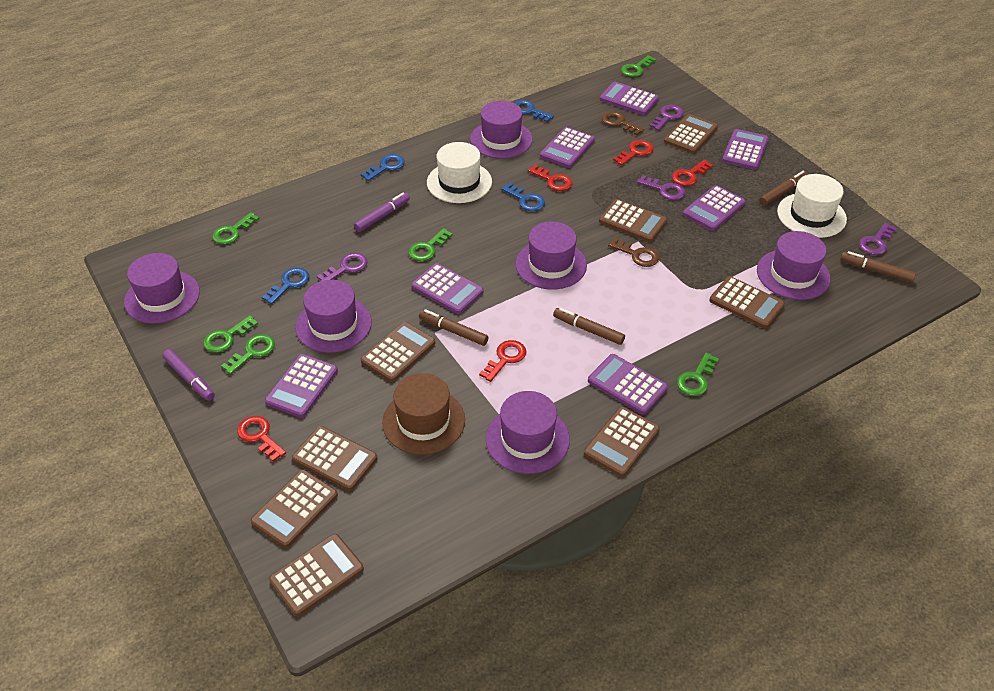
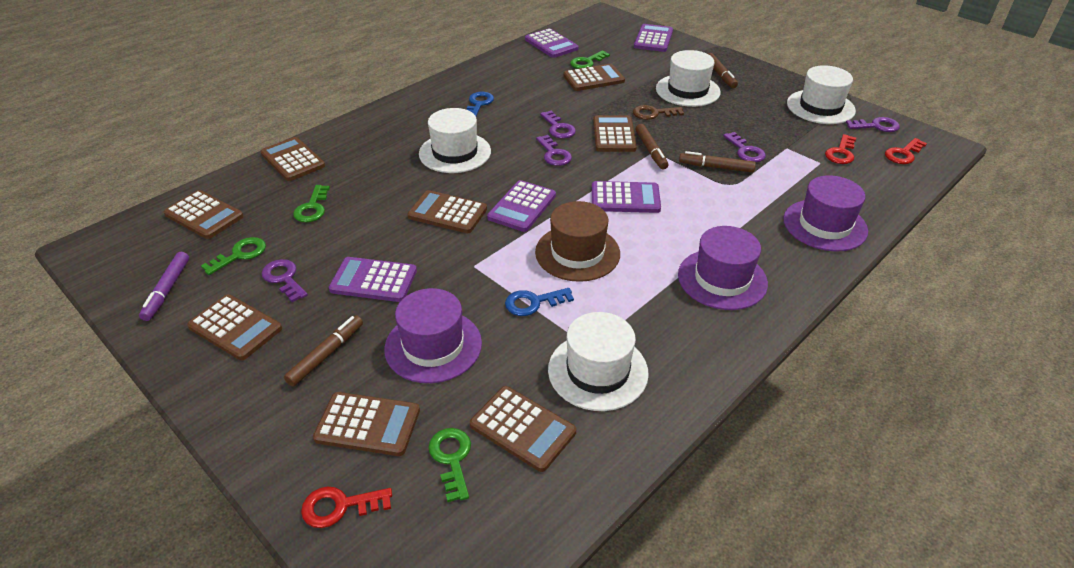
blue key: [262,268,309,304] [361,154,405,181] [501,183,545,211] [514,100,554,122] = 4 -> [467,92,494,116] [505,288,574,316] = 2
brown key: [602,111,644,135] [608,238,659,267] = 2 -> [633,105,684,120] = 1
green key: [203,315,258,353] [212,212,259,244] [221,334,275,375] [408,228,453,261] [621,55,656,77] [677,353,719,396] = 6 -> [201,237,266,275] [293,185,330,222] [428,428,471,502] [570,50,610,69] = 4
purple calculator: [265,354,338,418] [411,263,484,314] [540,127,595,168] [588,354,668,415] [600,82,659,115] [683,185,745,231] [722,129,769,170] = 7 -> [329,257,417,302] [487,180,556,232] [525,28,578,58] [592,181,661,213] [634,24,673,52] = 5
purple hat: [124,253,200,324] [295,280,372,353] [470,101,533,159] [486,391,570,474] [515,222,587,289] [757,231,830,300] = 6 -> [384,288,482,383] [678,226,768,310] [783,175,868,251] = 3
purple key: [317,253,368,281] [637,175,685,200] [649,105,684,130] [859,223,897,255] = 4 -> [262,259,308,302] [536,135,572,166] [540,110,576,138] [723,132,766,162] [846,117,900,132] = 5
purple marker: [163,349,215,401] [354,192,410,232] = 2 -> [139,252,189,321] = 1
red key: [237,416,286,462] [479,340,527,382] [528,164,572,191] [613,140,654,165] [672,160,713,186] = 5 -> [301,487,392,528] [825,134,856,164] [885,138,927,164] = 3
white hat: [427,142,492,203] [777,174,847,238] = 2 -> [419,108,491,173] [548,312,649,411] [656,50,721,107] [787,65,856,124] = 4

